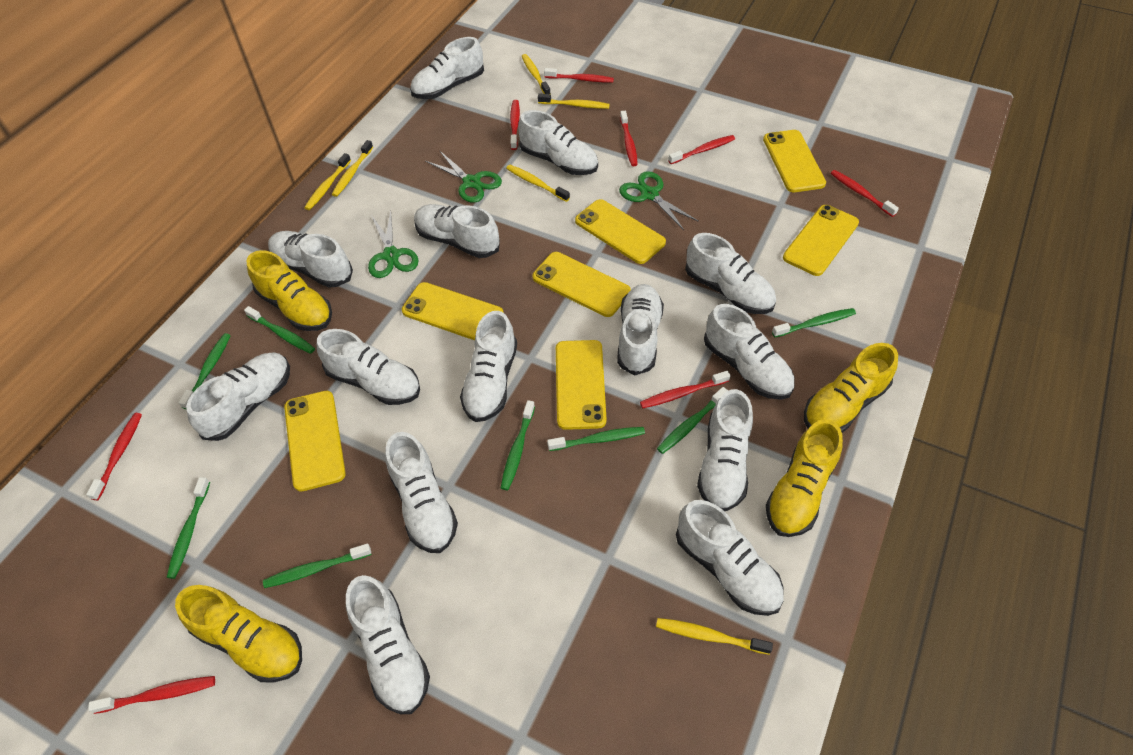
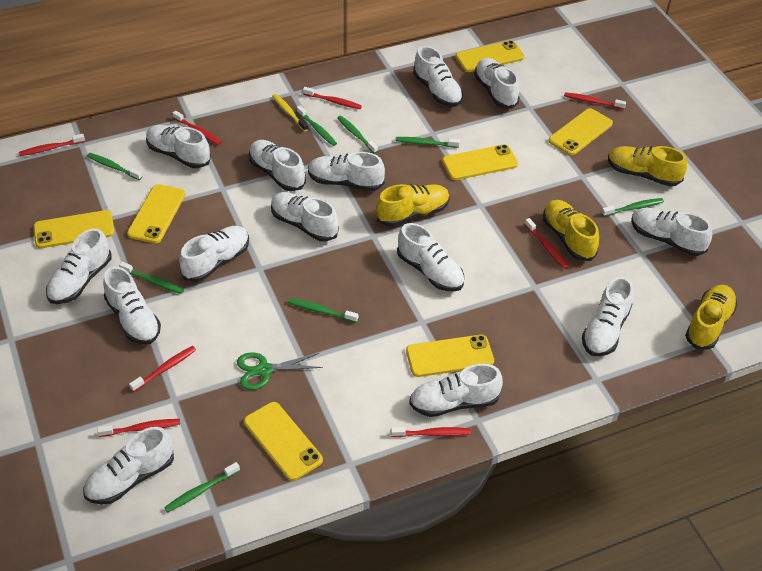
green scissors: [368,210,419,278] [425,150,502,203] [619,171,699,230] = 3 -> [237,352,323,390] = 1
yellow toothbrush: [304,153,351,210] [332,140,373,197] [506,165,570,202] [522,54,550,94] [538,93,610,109] [656,618,773,655] = 6 -> [272,94,308,131] = 1

